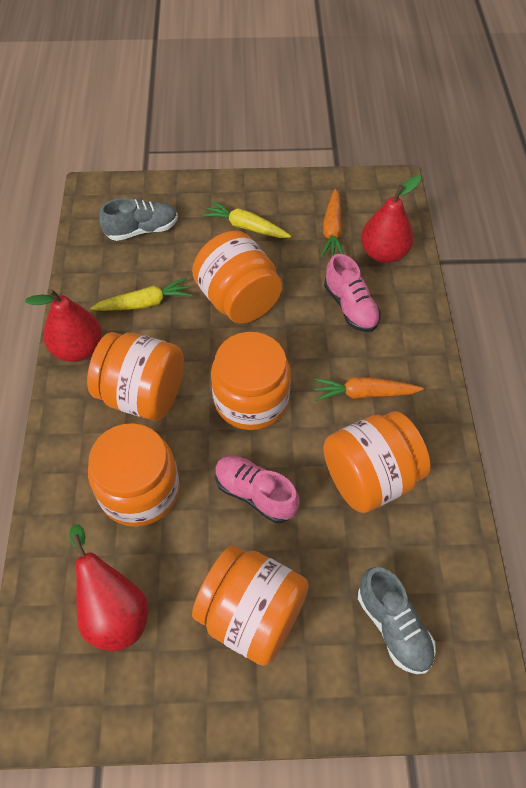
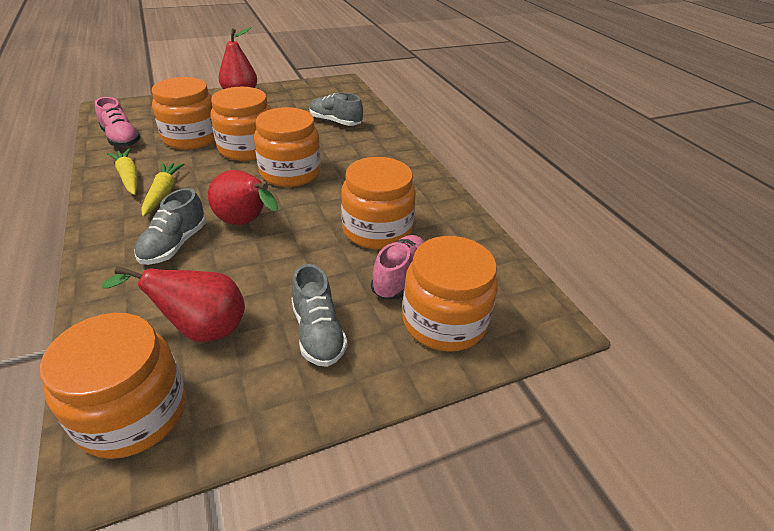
grey shoe: [99,198,178,241] [358,567,436,674] = 2 -> [134,188,206,265] [291,264,348,367] [309,92,363,126] = 3
orange carrot: [314,377,424,401] [321,189,343,257] = 2 -> none = 0

